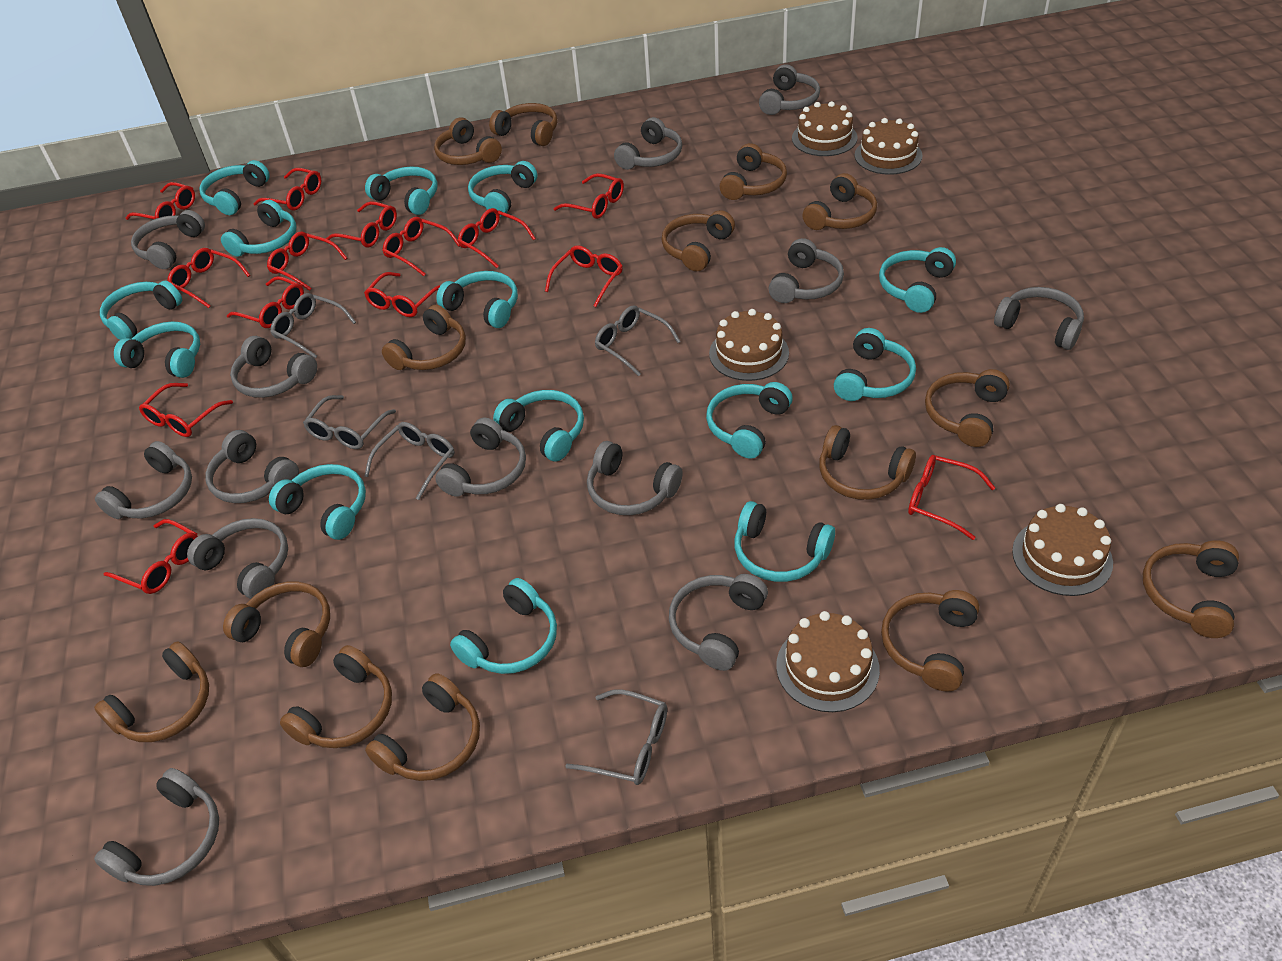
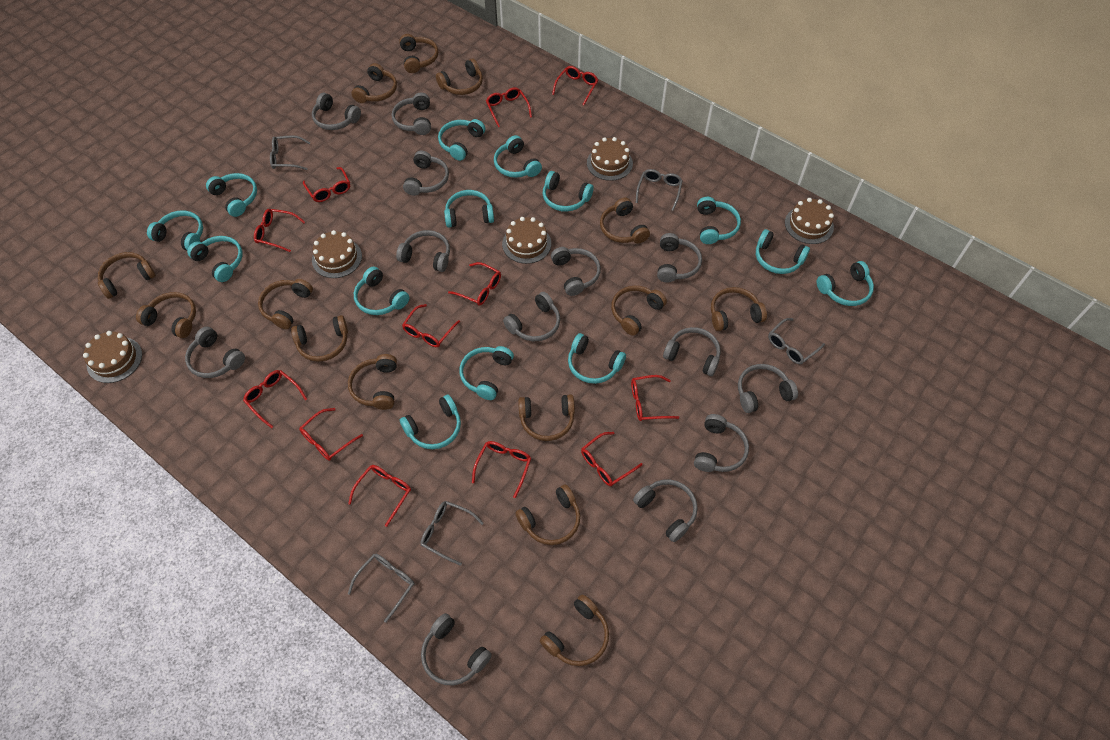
red glasses: [103,519,198,594] [126,182,195,220] [139,383,233,437] [168,248,250,308] [227,276,304,328] [253,168,321,211] [267,231,347,291] [326,201,397,248] [364,272,441,317] [382,217,460,276] [458,208,536,268] [545,245,623,307] [553,173,624,219] [908,455,995,540] = 14 -> [243,370,307,428] [254,209,305,252] [299,408,363,461] [303,167,350,202] [348,465,411,527] [402,304,460,347] [448,262,501,306] [472,441,531,498] [486,87,532,127] [552,66,598,105] [581,432,643,486] [631,375,679,421] = 12

